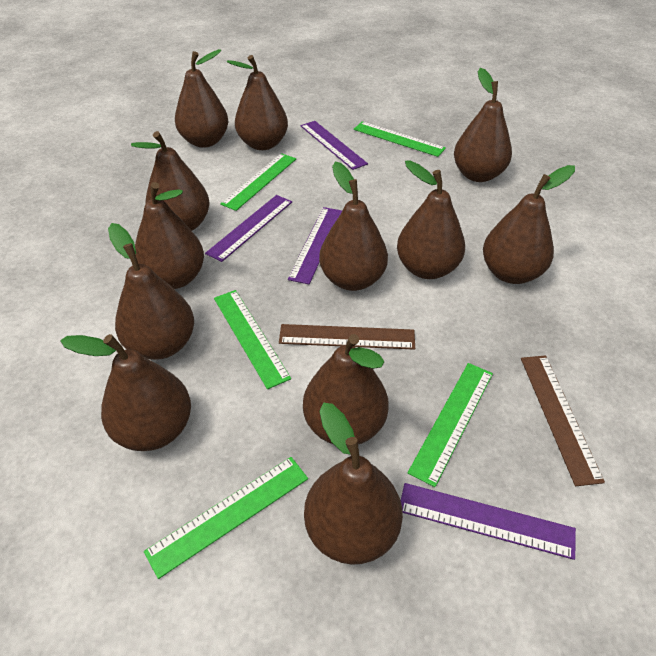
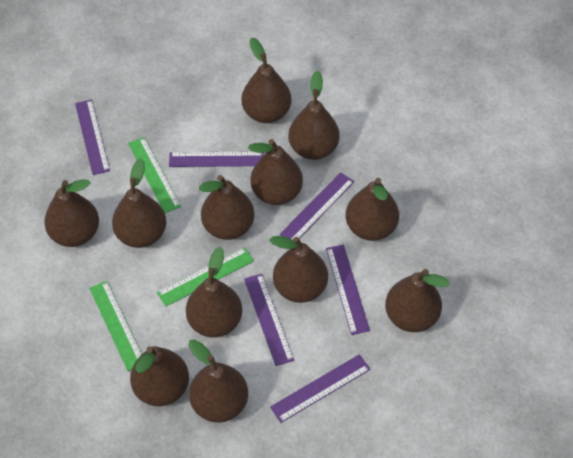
brown ruler: [279,324,415,350] [521,355,605,486] = 2 -> none = 0
green ruler: [144,457,308,579] [214,290,291,389] [220,153,296,211] [354,121,446,157] [408,363,493,487] = 5 -> [89,281,142,371] [128,137,181,213] [157,247,254,307] = 3
purple ruler: [205,195,292,262] [288,207,342,284] [301,121,368,170] [401,483,576,560] = 4 -> [75,100,110,175] [169,152,264,167] [244,274,294,366] [270,354,370,423] [280,172,354,240] [326,245,370,335] = 6

